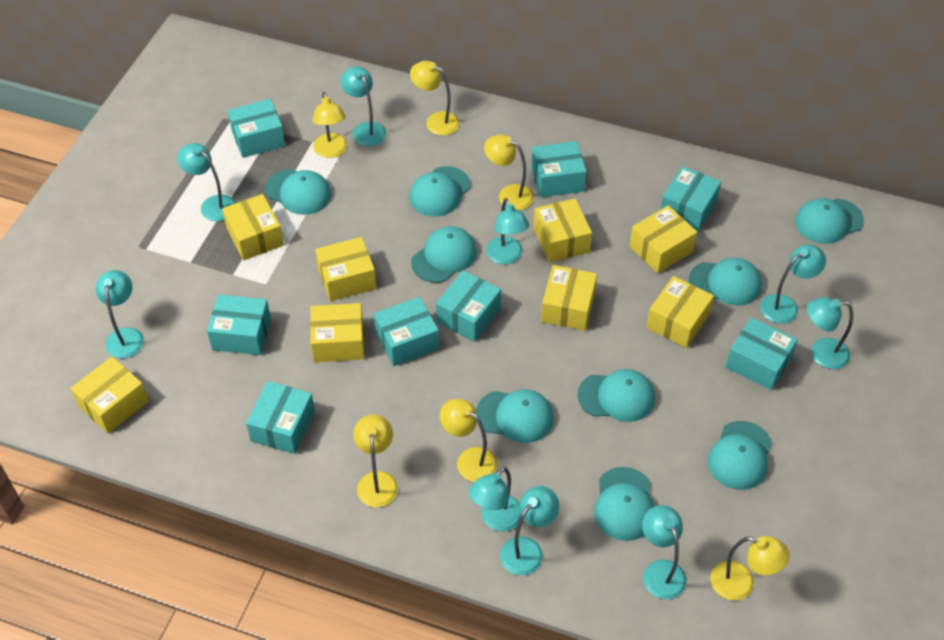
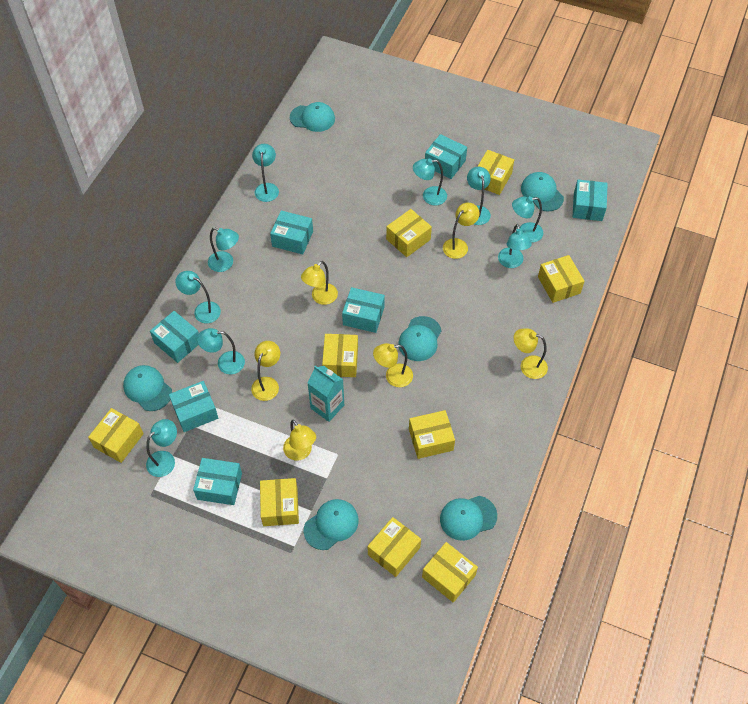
turquoise box: [207,295,271,355] [228,99,285,158] [246,381,315,454] [374,297,439,366] [436,270,501,342] [531,141,587,198] [660,166,721,232] [726,317,797,390] = 8 -> [150,311,199,363] [169,381,218,432] [193,458,242,505] [270,211,313,254] [342,287,385,333] [425,134,467,179] [572,179,608,221] = 7
turquoise cap: [265,169,331,215] [409,166,470,217] [411,226,477,283] [476,389,554,443] [578,369,655,422] [594,467,654,541] [689,258,762,305] [708,421,772,490] [795,198,864,244] = 9 -> [123,365,172,411] [290,102,335,132] [304,499,359,550] [398,316,442,361] [440,496,497,541] [521,172,564,211] = 6
turquoise carton: none = 0 -> [307,366,344,422] = 1
yellow box: [70,357,149,433] [222,194,284,260] [310,303,364,362] [315,237,376,301] [534,198,592,262] [541,265,597,331] [629,205,697,273] [646,276,714,348] = 8 -> [88,408,144,463] [260,478,299,526] [322,334,358,377] [368,517,421,577] [386,209,432,257] [409,410,455,459] [422,542,478,603] [477,150,514,195] [538,255,584,303] = 9

